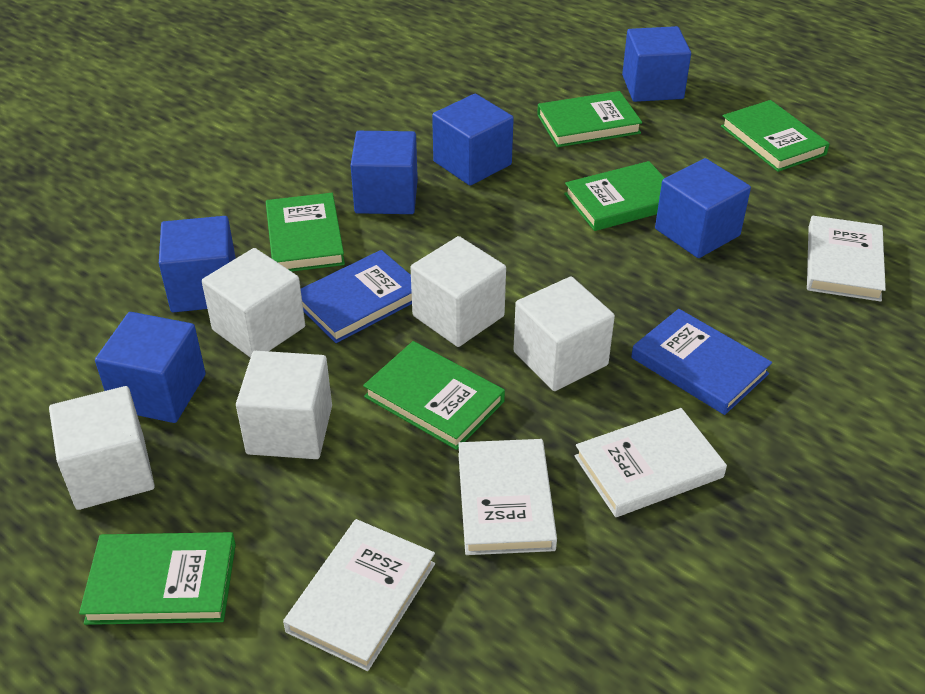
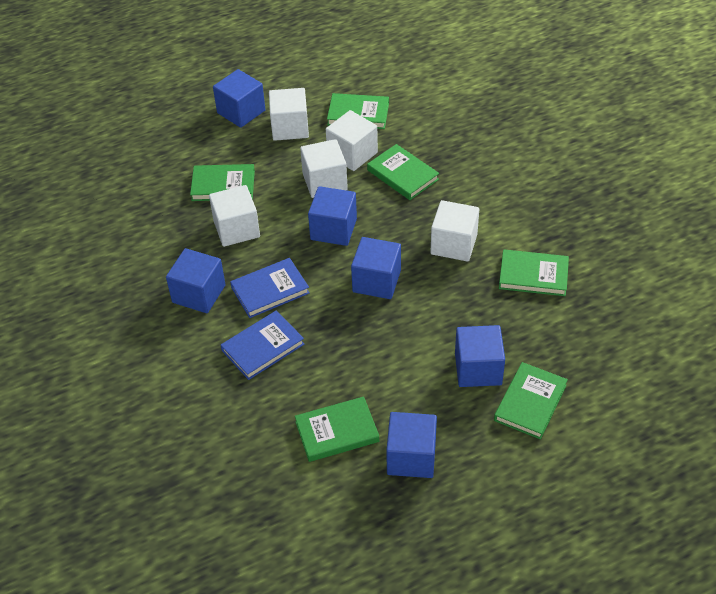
white book: [283,519,435,671] [458,439,557,555] [575,408,727,517] [807,216,886,302] = 4 -> none = 0

